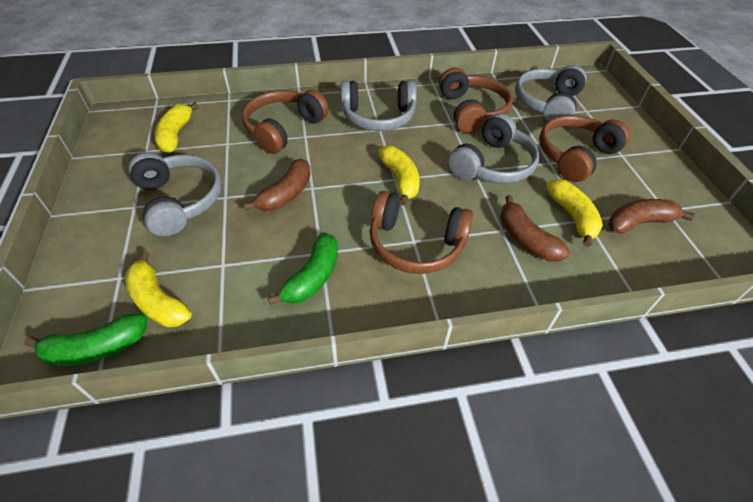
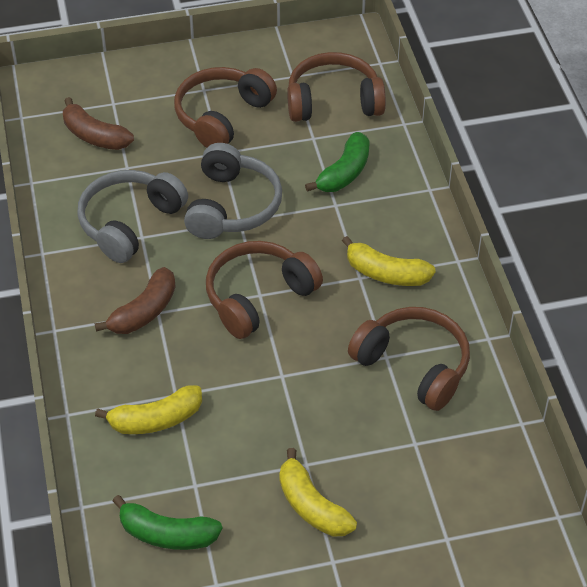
brown banana: [244,158,311,211] [500,195,570,262] [608,199,694,234] = 3 -> [63,97,134,150] [95,267,176,334] = 2
grey headphones: [128,152,222,236] [341,81,417,131] [448,113,539,184] [515,65,587,122] = 4 -> [77,170,188,263] [184,143,282,239] = 2
yellow banana: [125,251,192,327] [155,103,199,153] [378,145,420,206] [546,179,603,247] = 4 -> [95,385,202,434] [279,448,357,537] [342,236,436,286] = 3

